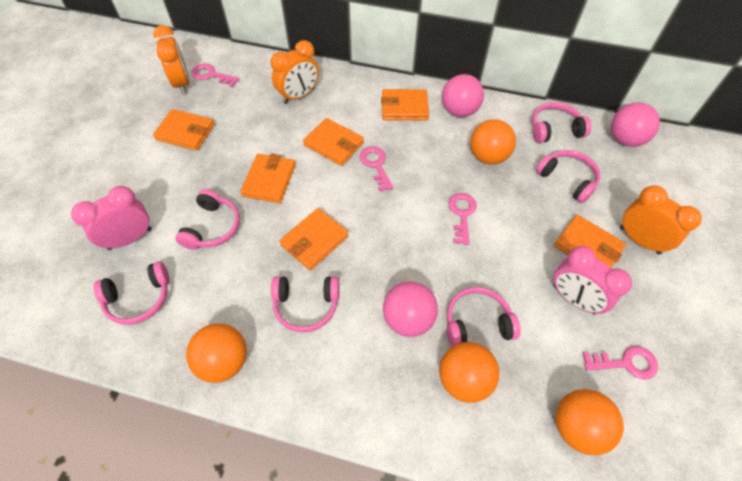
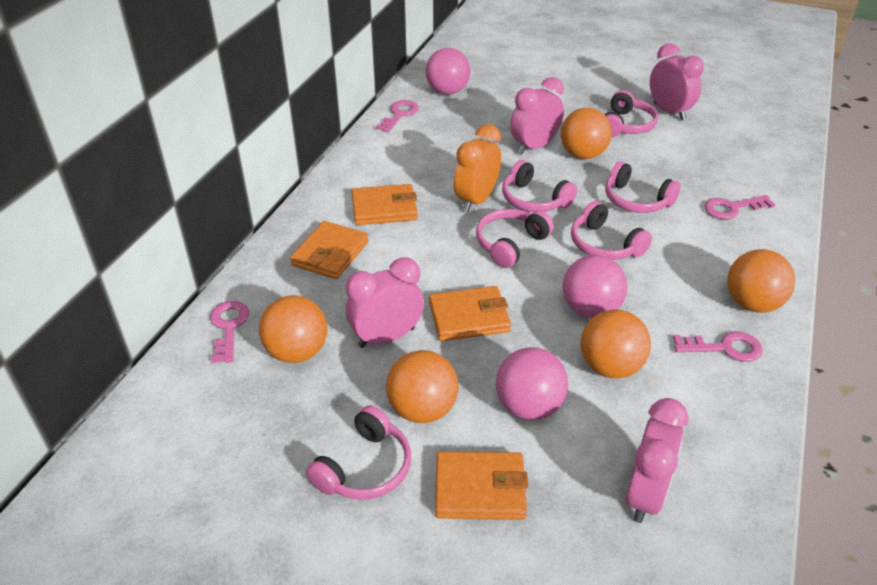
orange ball: [186,323,247,383] [439,342,499,403] [470,119,516,165] [556,389,624,455] = 4 -> [259,295,327,363] [386,350,458,423] [561,108,612,159] [581,310,651,378] [727,249,795,313] = 5
orange clock: [153,25,190,94] [270,40,319,104] [620,185,702,254] = 3 -> [454,124,501,212] = 1
orange wallet: [153,109,215,151] [240,153,296,203] [279,208,349,270] [303,118,364,166] [381,89,429,120] [554,215,626,267] = 6 -> [290,221,369,279] [352,184,418,225] [429,286,511,341] [435,451,528,520] = 4
pink clock: [71,186,152,250] [553,246,632,314] = 2 -> [346,257,424,348] [510,77,564,155] [626,398,689,523] [650,43,704,120] = 4

